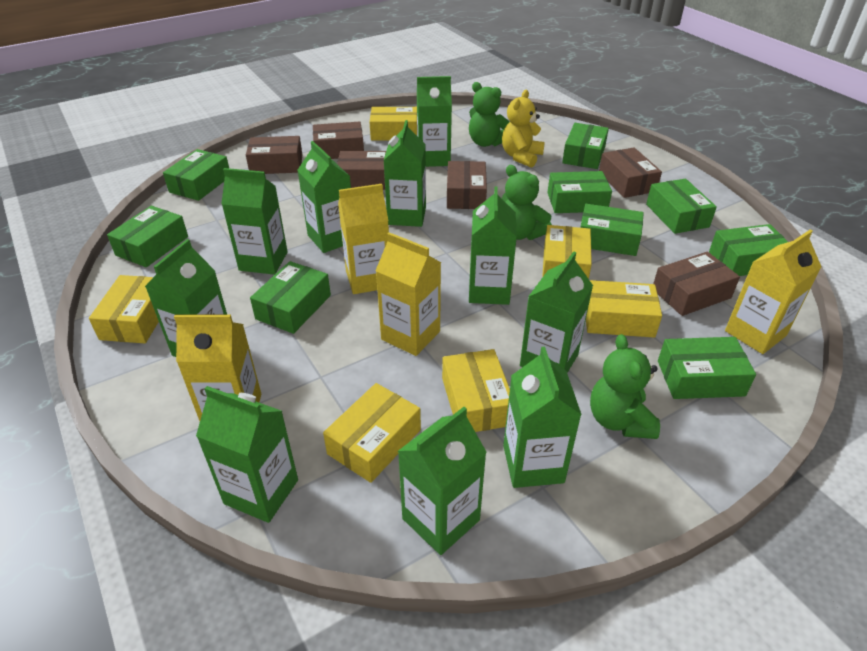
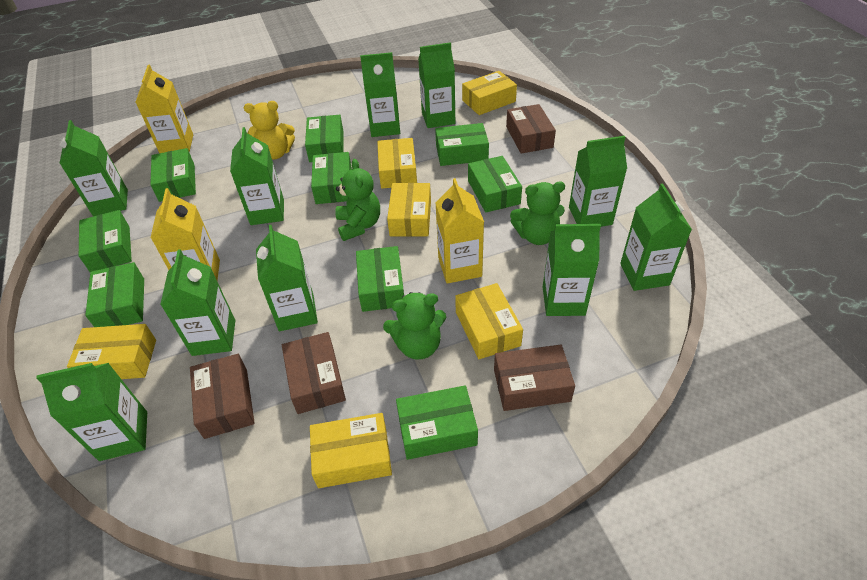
brown box: [246,136,302,174] [313,122,364,159] [337,151,386,190] [447,161,487,209] [599,148,662,198] [653,252,740,316] = 6 -> [190,354,255,439] [282,332,346,414] [494,345,575,411] [506,104,556,154] = 4
yellow carton: [174,315,261,421] [338,184,389,294] [375,232,441,356] [725,230,821,354] = 4 -> [136,65,193,153] [150,188,220,280] [435,178,484,283] = 3

